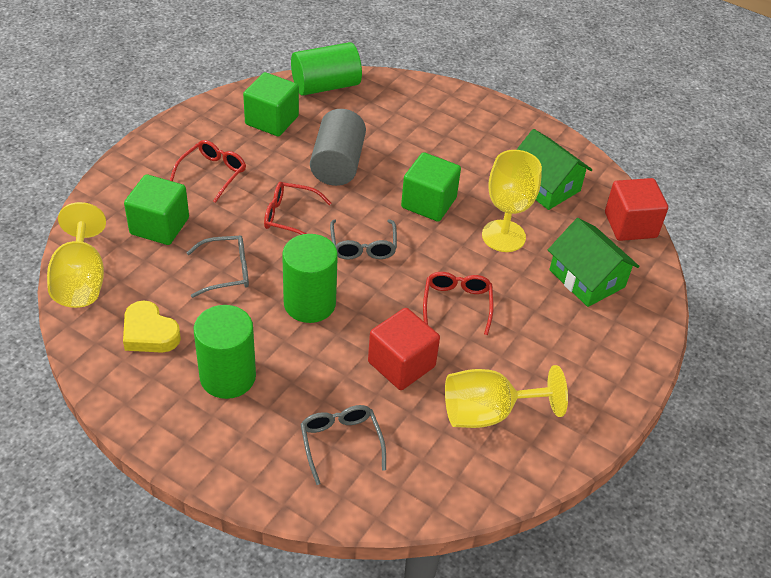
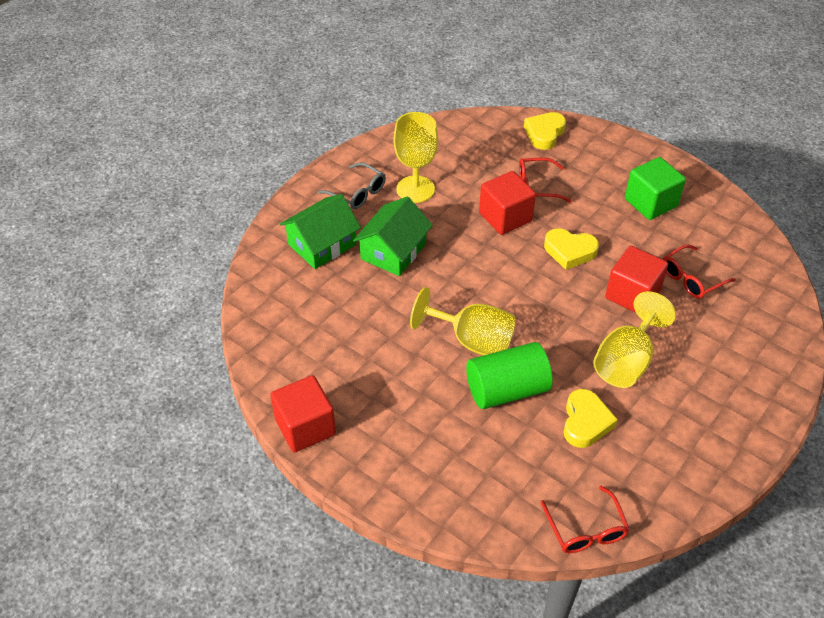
green cube: [124,174,189,245] [243,72,299,136] [401,152,461,222] = 3 -> [625,157,686,220] = 1
green cylinder: [194,305,256,399] [282,234,338,323] [291,42,362,96] = 3 -> [466,342,553,409] = 1
grey cylinder: [310,109,366,186] = 1 -> none = 0
grey glasses: [186,235,249,298] [300,405,386,485] [330,219,397,260] = 3 -> [318,162,386,209] = 1
red cube: [368,308,440,390] [605,178,668,241] = 2 -> [270,375,336,453] [479,171,536,235] [605,246,668,313] = 3
yellow heart: [123,300,181,353] = 1 -> [524,112,566,150] [544,228,599,270] [564,389,618,448] = 3

